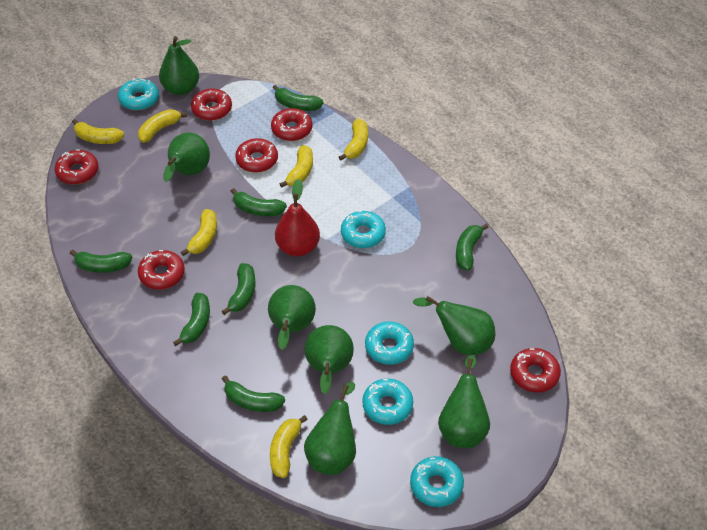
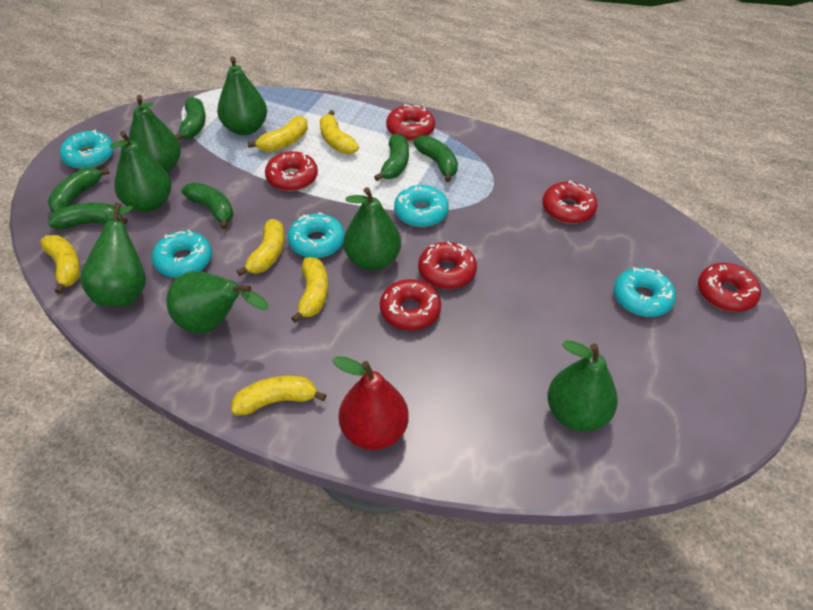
green banana: [70,250,132,273] [173,293,210,346] [222,263,256,315] [222,375,285,412] [231,188,287,216] [273,85,323,111] [456,223,489,271] = 7 -> [48,167,110,213] [48,203,128,229] [175,97,206,141] [181,183,234,229] [374,134,409,181] [413,135,458,182] = 6

